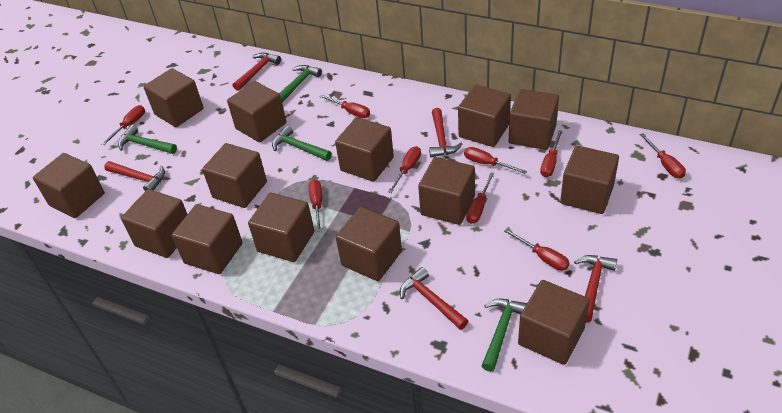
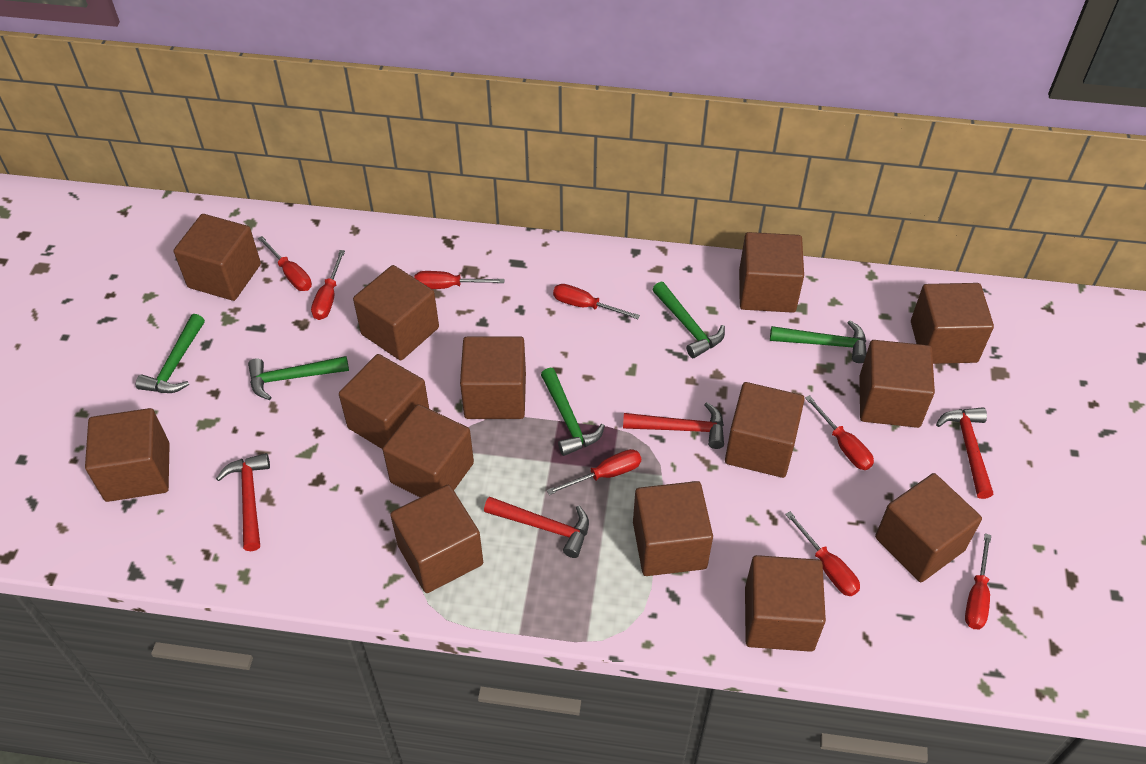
green hammer: [118,125,177,154] [272,126,332,161] [279,65,322,103] [482,299,527,372] = 4 -> [136,314,205,393] [248,356,349,400] [541,368,605,456] [652,282,725,358] [770,320,867,363] = 5
red hammer: [104,161,165,191] [233,53,281,91] [400,267,468,330] [429,108,463,157] [574,255,617,323] = 5 -> [216,453,270,551] [484,497,589,558] [623,402,724,449] [936,407,993,499] = 4
red screwdriver: [102,105,145,145] [308,180,322,232] [319,95,370,118] [388,146,421,193] [464,147,527,174] [466,173,495,224] [504,229,570,271] [540,130,563,177] [640,133,686,179] = 9 -> [258,236,312,291] [311,250,345,320] [414,271,505,289] [547,449,641,495] [553,284,640,319] [785,511,860,596] [805,395,874,470] [965,534,991,629] = 8

